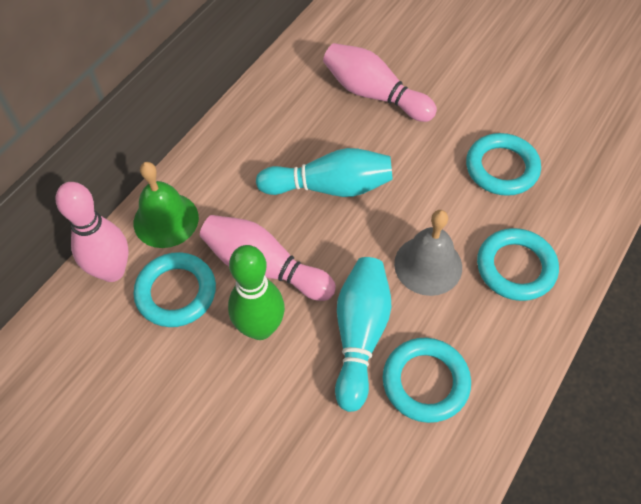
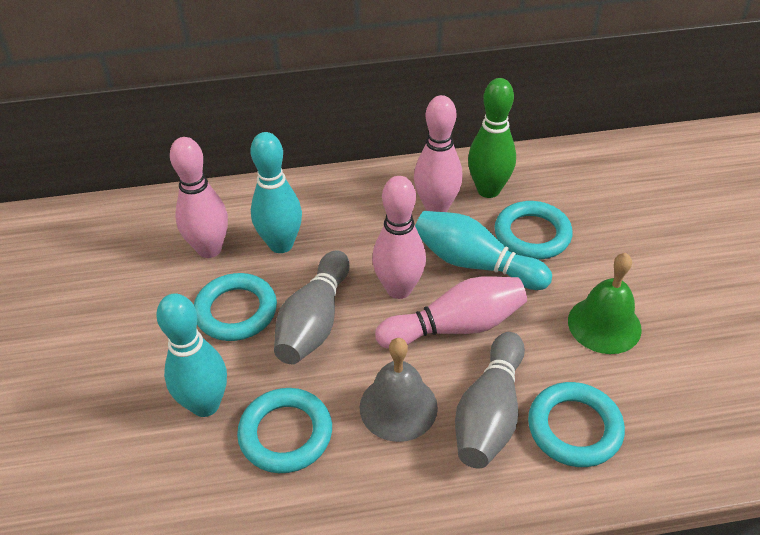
grey bowling pin: none = 0 -> [274,250,350,364] [455,332,525,468] = 2
pink bowling pin: [56,182,129,282] [200,215,336,301] [323,43,437,122] = 3 -> [170,137,228,258] [372,176,426,299] [375,276,527,349] [414,95,463,212] = 4
turquoise bowling pin: [256,148,393,197] [335,257,391,412] = 2 -> [156,293,227,417] [250,132,302,253] [415,211,552,290] = 3

